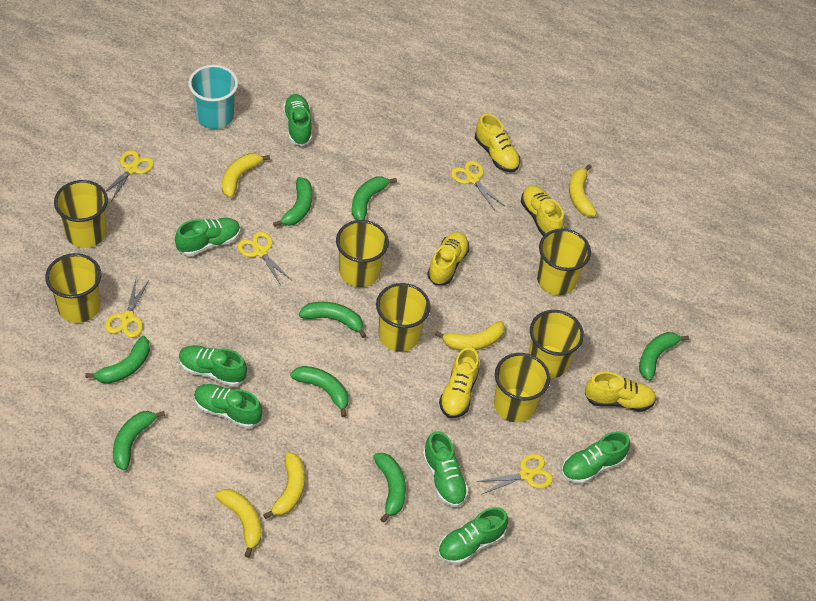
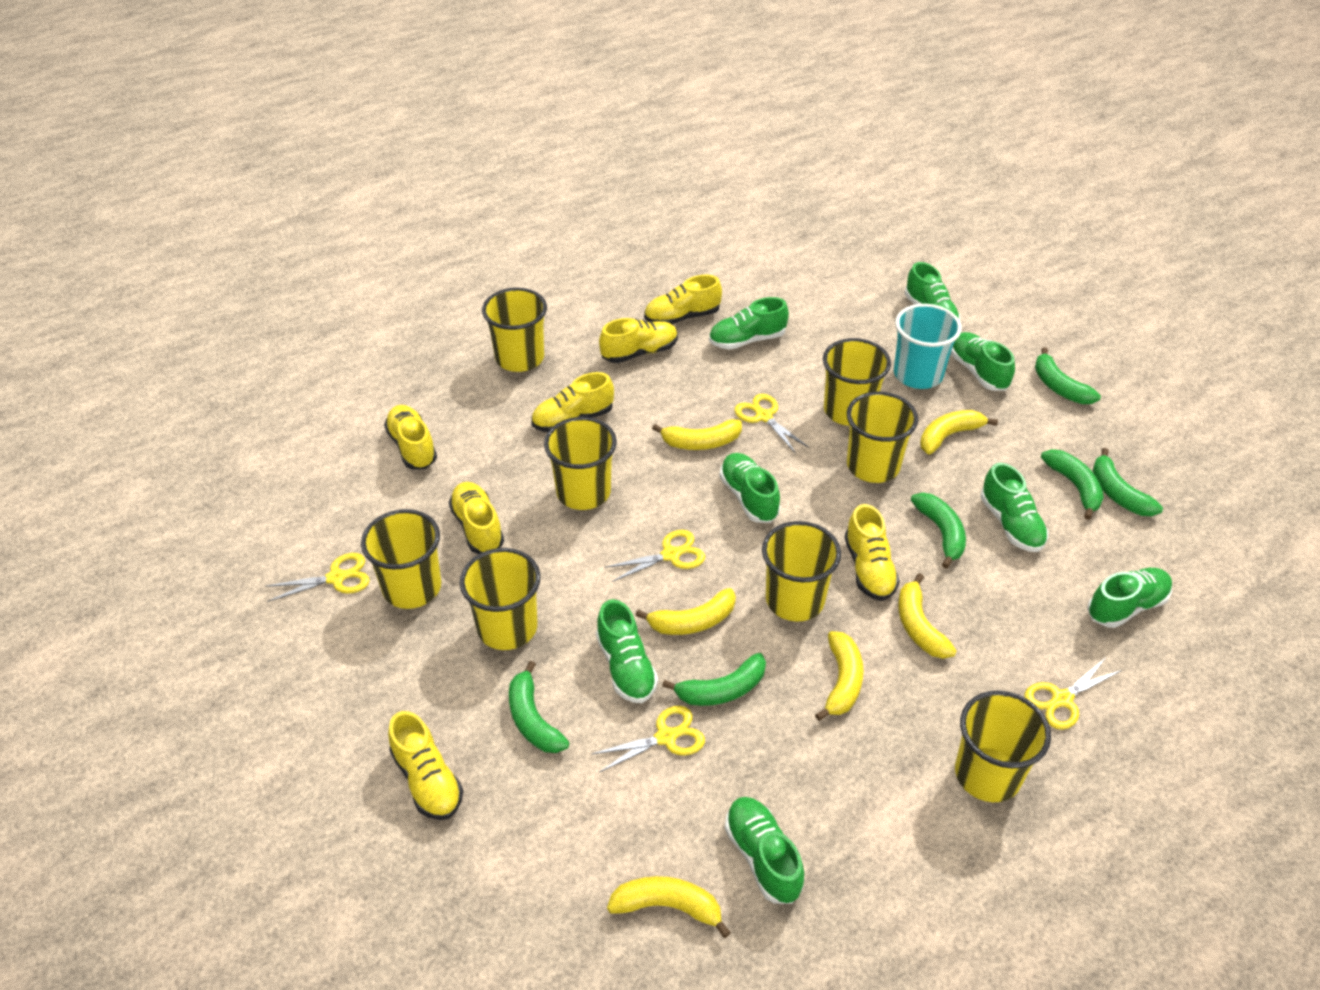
green banana: [85,336,150,384] [113,411,165,471] [273,177,312,227] [290,366,348,417] [299,302,367,338] [352,177,397,220] [373,453,406,523] [639,332,689,381] = 8 -> [509,661,570,753] [662,653,766,706] [911,493,966,569] [1035,347,1101,404] [1041,449,1104,520] [1093,448,1163,516] = 6
green shoe: [175,218,240,256] [179,345,247,387] [194,384,262,428] [283,94,312,146] [423,431,468,507] [438,507,508,565] [561,431,630,484] = 7 -> [596,599,658,703] [709,297,789,350] [719,453,780,523] [725,797,804,904] [904,262,960,320] [951,332,1015,391] [980,463,1048,552] [1087,568,1172,628] = 8
yellow banana: [215,489,261,558] [222,153,270,198] [263,452,305,519] [435,321,505,351] [569,164,597,217] = 5 -> [607,876,731,938] [635,588,736,635] [652,419,742,450] [815,631,864,721] [898,573,957,659] [920,410,998,454] = 6
yellow cup: [45,253,101,323] [54,180,108,248] [336,220,389,287] [376,283,430,352] [494,353,550,422] [529,310,584,378] [537,229,591,295] = 7 -> [361,509,441,609] [460,548,540,650] [482,288,547,372] [544,417,617,510] [762,521,841,622] [823,338,891,426] [847,392,918,483] [955,690,1051,802] = 8
yellow shoe: [427,232,470,285] [439,347,479,418] [475,114,520,172] [521,185,564,236] [585,372,656,412] = 5 -> [384,405,437,469] [388,711,463,820] [449,482,504,554] [531,372,614,432] [599,318,678,363] [644,275,722,324] [845,504,900,601] = 7

